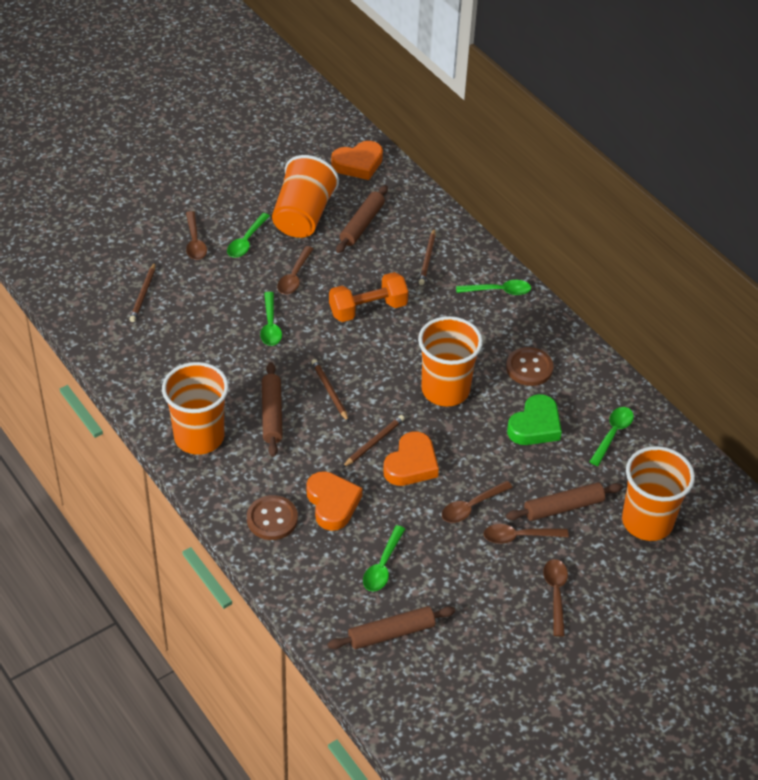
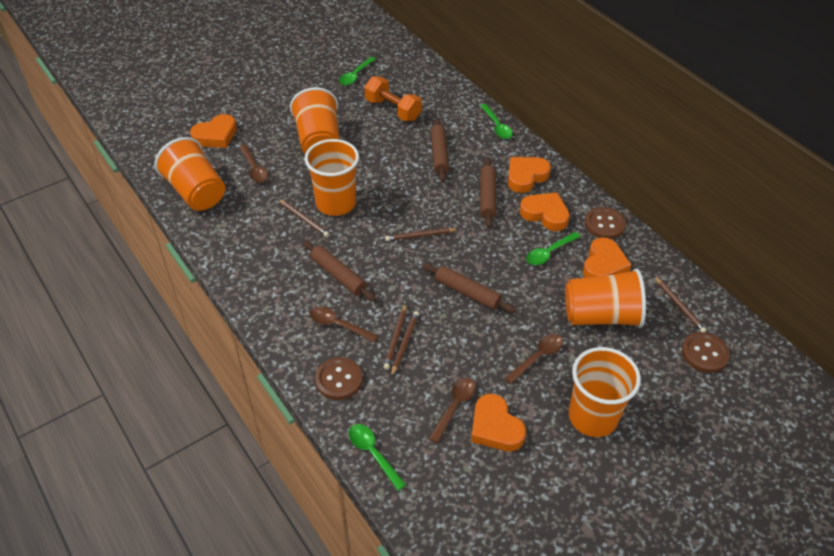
brown button: [247,495,298,540] [506,347,553,386] = 2 -> [315,357,363,400] [585,207,626,239] [682,332,730,373] = 3
brown pencil: [130,263,155,322] [311,359,349,422] [342,415,405,468] [419,228,436,285] = 4 -> [278,199,329,237] [384,303,407,370] [385,228,458,241] [391,311,419,377] [654,276,707,333] = 5
brown spoon: [186,211,207,260] [277,246,314,294] [442,481,513,523] [484,524,569,544] [543,559,568,637] = 5 -> [240,144,268,183] [310,307,378,342] [429,377,476,443] [505,334,563,384] = 4
green heart: [507,394,562,445] = 1 -> none = 0
green spoon: [227,213,270,258] [260,292,282,346] [363,525,405,592] [456,280,531,295] [589,407,634,466] = 5 -> [339,57,376,86] [349,424,406,491] [480,104,513,139] [526,232,581,265] = 4
orange cup: [162,362,229,455] [272,155,339,238] [418,316,483,406] [622,446,695,541] = 4 -> [154,137,225,211] [290,87,340,154] [305,139,359,216] [565,268,646,328] [569,347,641,437] = 5
orange heart: [307,471,362,531] [331,141,383,180] [383,431,439,486] = 3 -> [190,114,237,148] [471,394,526,451] [508,157,551,193] [520,192,570,231] [583,237,631,278] = 5

